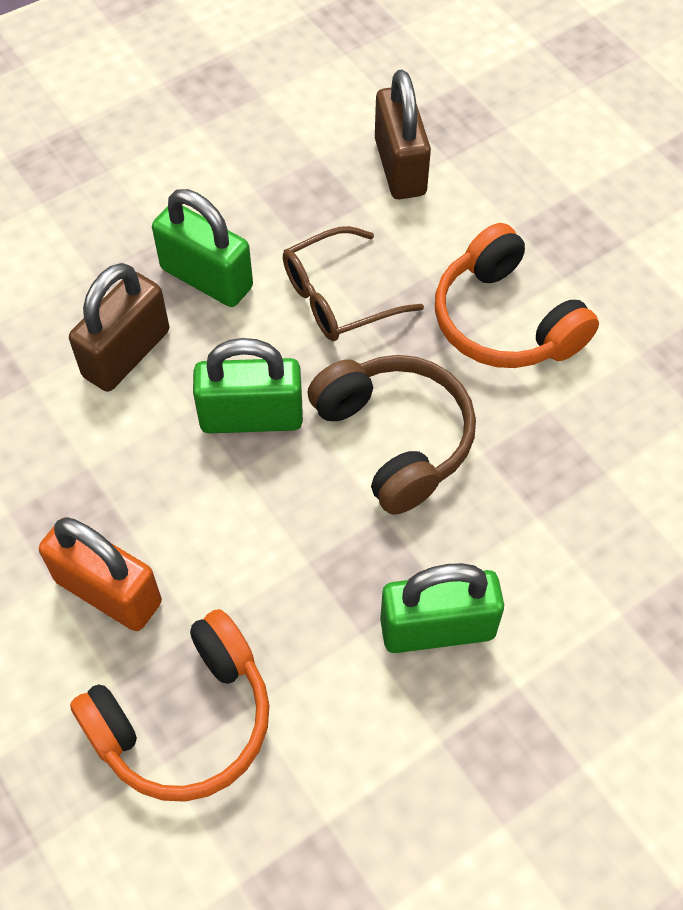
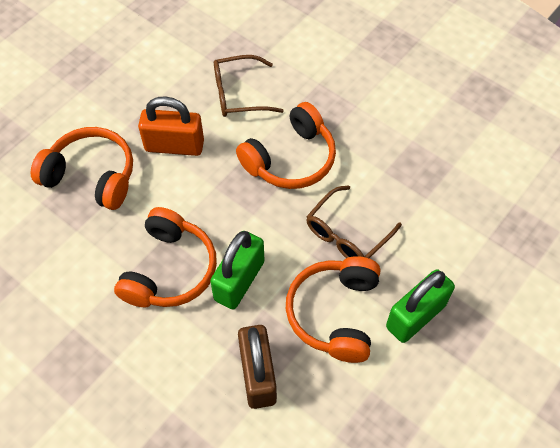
brown glasses: [283,226,424,341] = 1 -> [214,55,284,117] [306,185,402,258] = 2
brown headphones: [308,355,476,515] = 1 -> none = 0
brown padlock: [69,263,169,392] [375,69,431,199] = 2 -> [238,325,277,409] = 1
green padlock: [152,189,253,307] [193,338,303,433] [380,563,504,653] = 3 -> [210,231,264,309] [386,269,455,343] = 2
orange headphones: [70,609,269,802] [435,223,599,368] = 2 -> [31,127,133,210] [114,207,217,307] [236,102,336,189] [286,256,380,363] = 4

